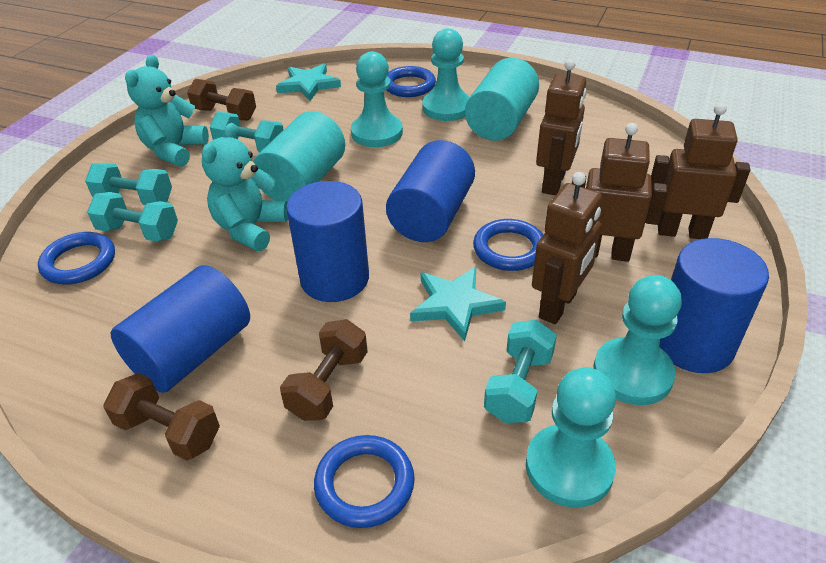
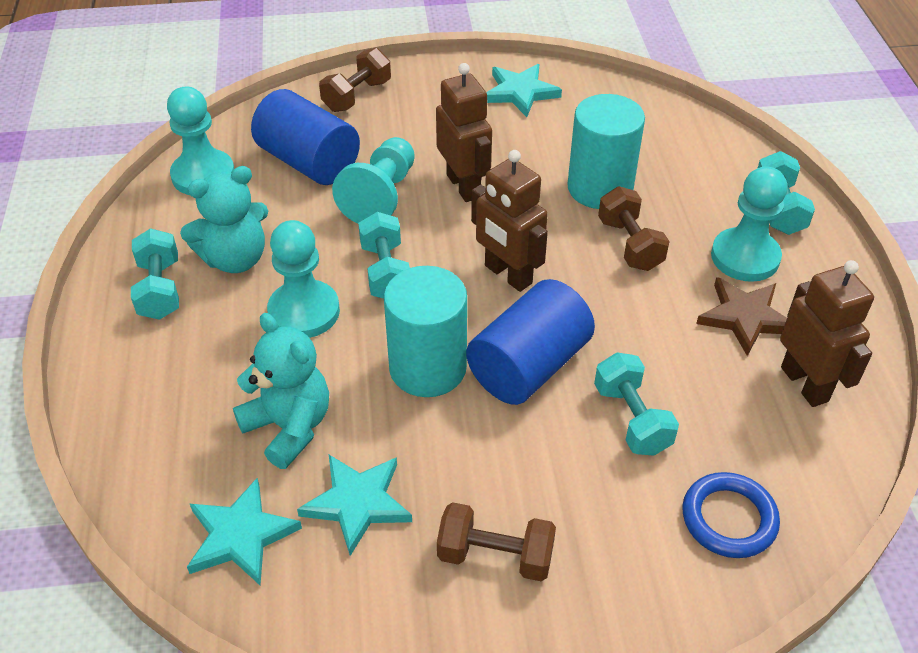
blue cylinder: [111,265,250,393] [286,181,369,302] [386,140,475,242] [660,238,769,373] = 4 -> [251,89,360,185] [466,279,595,405] = 2
blue ring: [38,232,115,284] [314,435,415,528] [386,66,436,97] [473,219,544,271] = 4 -> [682,472,780,558] = 1
brown robot: [532,172,602,324] [536,59,587,195] [572,123,668,262] [651,103,750,239] = 4 -> [436,63,492,202] [471,150,548,292] [780,260,874,407] = 3
brown star: none = 0 -> [696,277,787,356] = 1
turquoise star: [276,64,341,101] [410,267,506,341] = 2 -> [187,478,302,585] [297,455,412,556] [486,64,562,117] = 3

